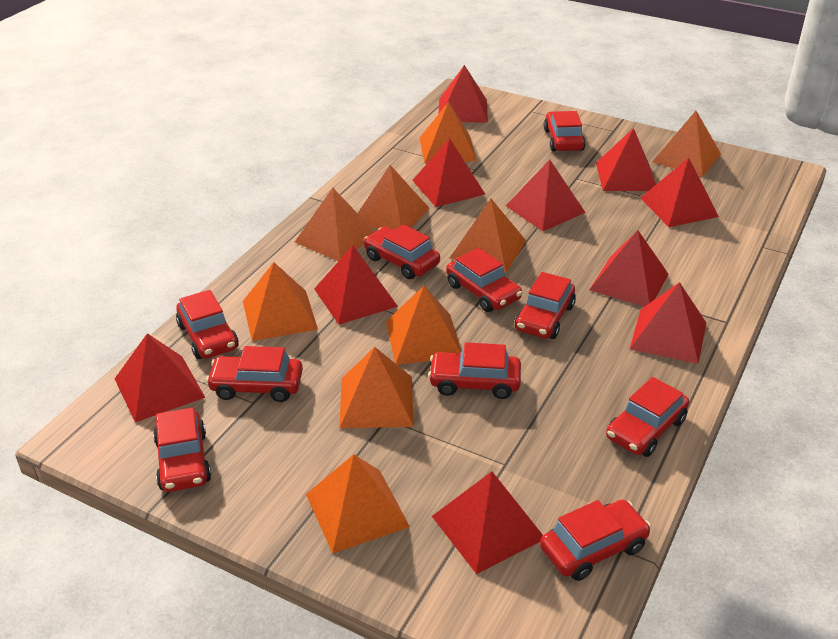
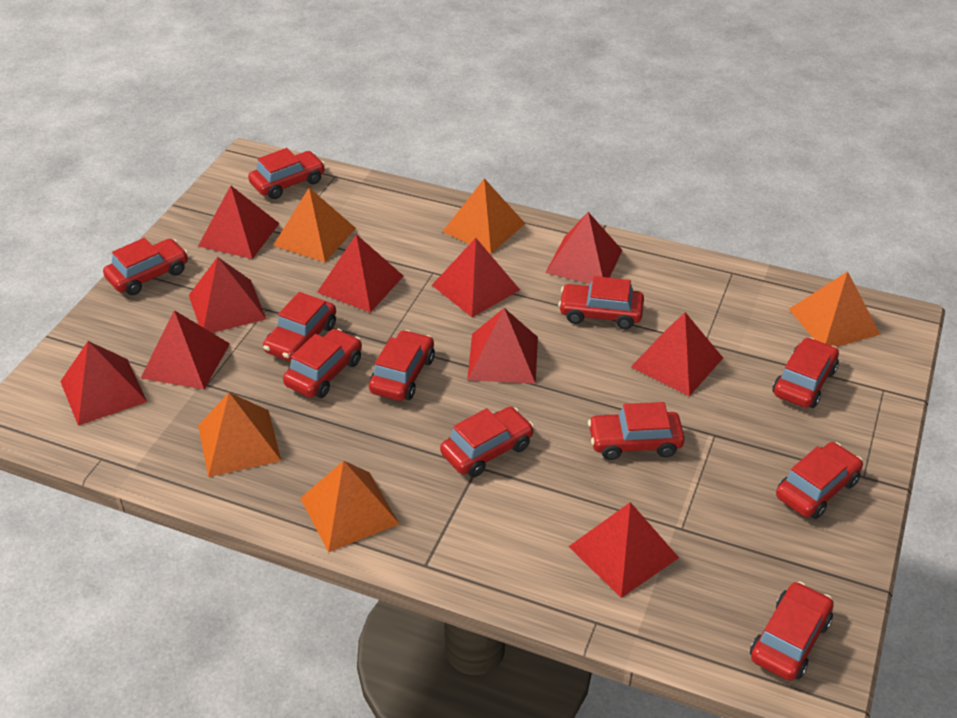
orange pyramid: [243,262,318,341] [295,188,375,261] [306,454,410,553] [339,347,414,428] [358,165,429,230] [386,286,461,365] [420,102,477,164] [450,199,526,273] [653,111,721,177] = 9 -> [198,392,281,477] [273,188,356,262] [300,461,399,552] [442,178,526,254] [789,271,880,347] = 5
red car: [153,407,211,492] [176,290,239,359] [206,346,303,402] [364,224,440,279] [428,342,521,399] [446,248,522,312] [515,272,576,339] [540,500,651,581] [544,111,586,152] [606,377,689,457] = 10 -> [103,238,188,295] [248,148,325,199] [263,292,336,362] [283,329,362,398] [369,330,435,401] [440,407,534,477] [558,276,644,329] [588,402,685,460] [750,581,834,681] [773,337,839,408] [776,442,863,519] = 11

